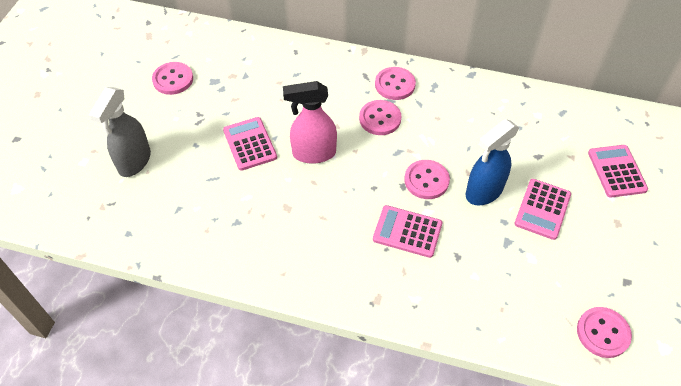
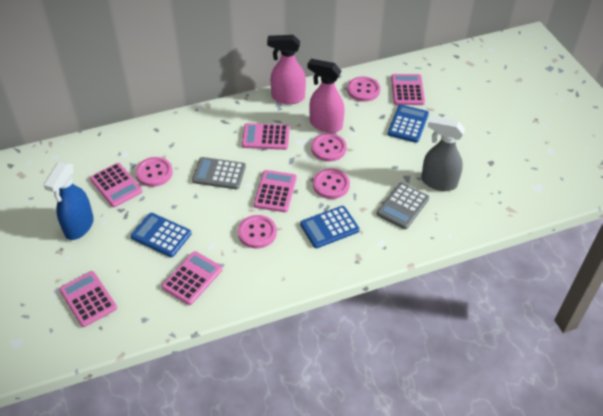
blue calculator: none = 0 -> [130,213,192,257] [300,206,360,248] [388,105,429,143] = 3
grey calculator: none = 0 -> [192,157,246,189] [377,183,429,229] = 2
pink calculator: [223,117,277,171] [373,205,442,258] [514,179,571,240] [588,145,648,198] = 4 -> [59,271,117,327] [90,163,142,207] [162,251,222,305] [242,123,290,150] [254,170,296,212] [391,74,425,105] = 6
pink spray bottle: [283,81,337,164] = 1 -> [267,35,306,104] [307,59,345,133] = 2

